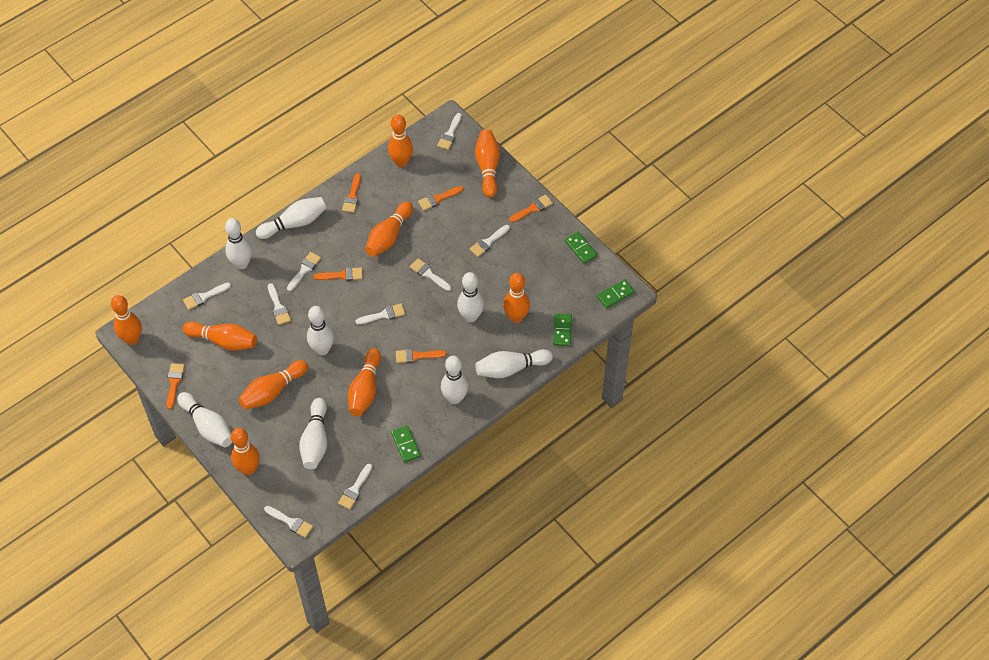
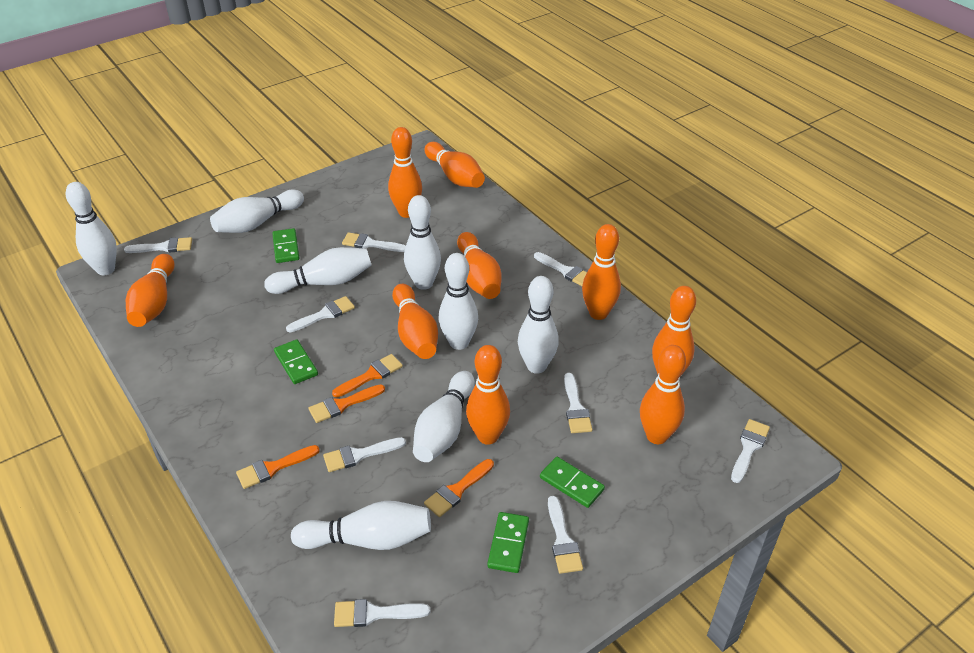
orange brush: [166,363,185,409] [313,267,363,281] [342,173,361,213] [396,349,446,363] [418,186,463,211] [509,194,553,222] = 6 -> [236,445,320,489] [308,384,385,423] [332,354,403,397] [424,459,494,517] = 4

